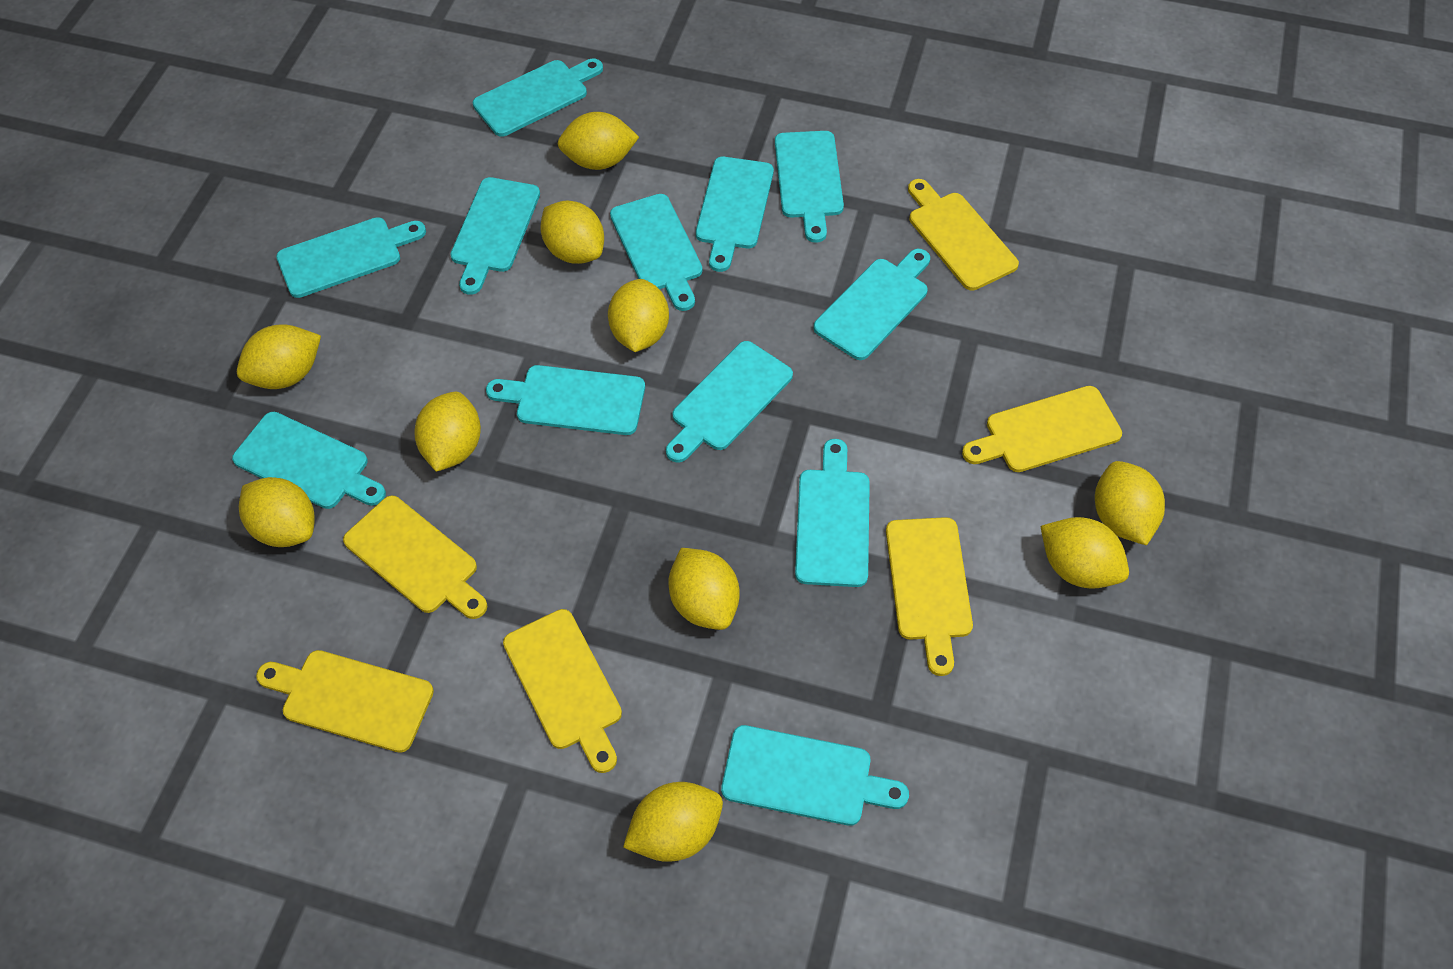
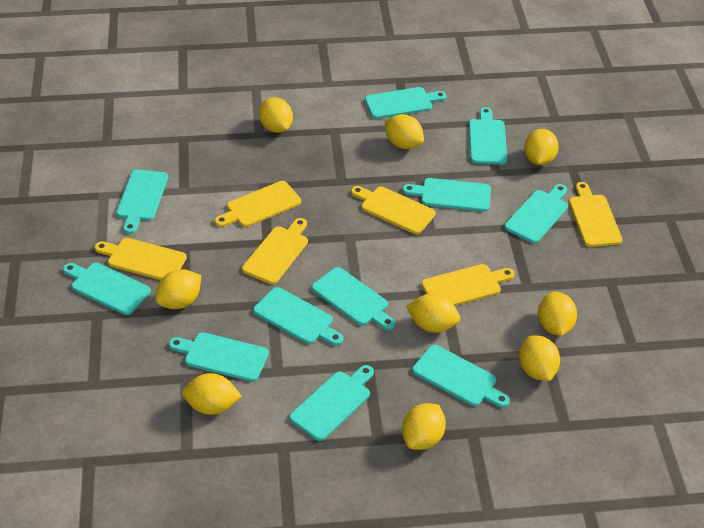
turquoise cutting board: [232,412,386,509] [276,217,426,298] [450,177,540,295] [473,59,603,137] [486,365,645,435] [610,194,703,311] [666,341,793,463] [696,157,774,272] [721,725,909,826] [775,131,844,243] [795,439,870,587] [814,249,930,360] = 12 -> [63,263,151,315] [116,170,168,234] [169,332,269,382] [253,287,343,345] [290,365,374,441] [312,267,395,330] [365,87,446,119] [402,178,491,212] [412,345,510,408] [469,107,507,164] [504,184,568,243] = 11
yellow lemon: [237,324,321,389] [239,477,315,547] [414,392,481,472] [540,201,604,264] [558,112,639,170] [608,279,669,352] [623,782,723,862] [669,548,739,630] [1041,517,1129,589] [1095,461,1165,545] = 10 -> [156,269,201,309] [182,373,241,415] [259,97,293,133] [385,114,424,149] [402,403,446,450] [406,294,460,333] [519,335,560,381] [524,129,559,165] [538,292,577,336] = 9

